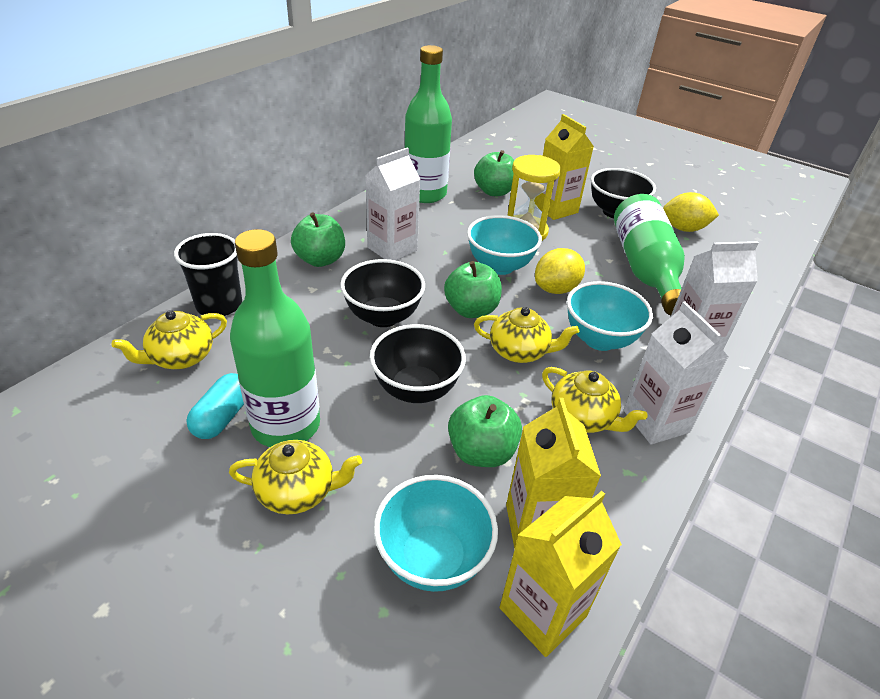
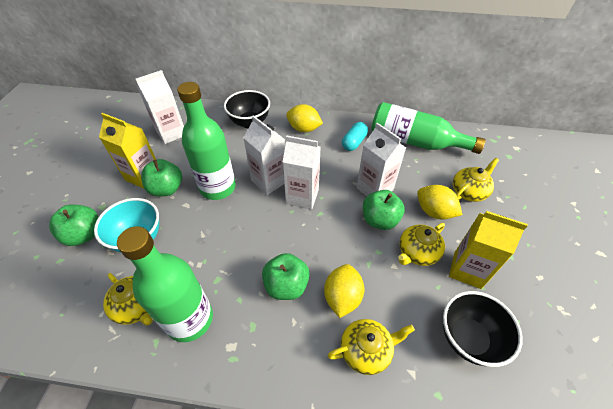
black bowl: [340,259,425,327] [370,324,466,403] [591,168,656,218] = 3 -> [224,90,270,128] [443,291,523,367] = 2
black cup: [174,233,242,316] = 1 -> none = 0
turquoise bowl: [374,475,498,592] [467,215,542,275] [567,281,653,351] = 3 -> [94,198,159,252] = 1
white carton: [365,147,420,260] [624,301,728,445] [671,241,758,350] = 3 -> [136,70,184,144] [243,115,285,195] [283,135,321,209] [356,123,406,196] = 4
yellow carton: [500,491,622,657] [506,398,601,549] [535,114,594,220] = 3 -> [99,113,156,188] [449,211,528,289] = 2
yellow hourglass: [507,155,561,241] = 1 -> none = 0
yellow lemon: [535,248,585,294] [663,192,719,232] = 2 -> [286,104,323,132] [324,264,364,318] [417,185,462,220] = 3

